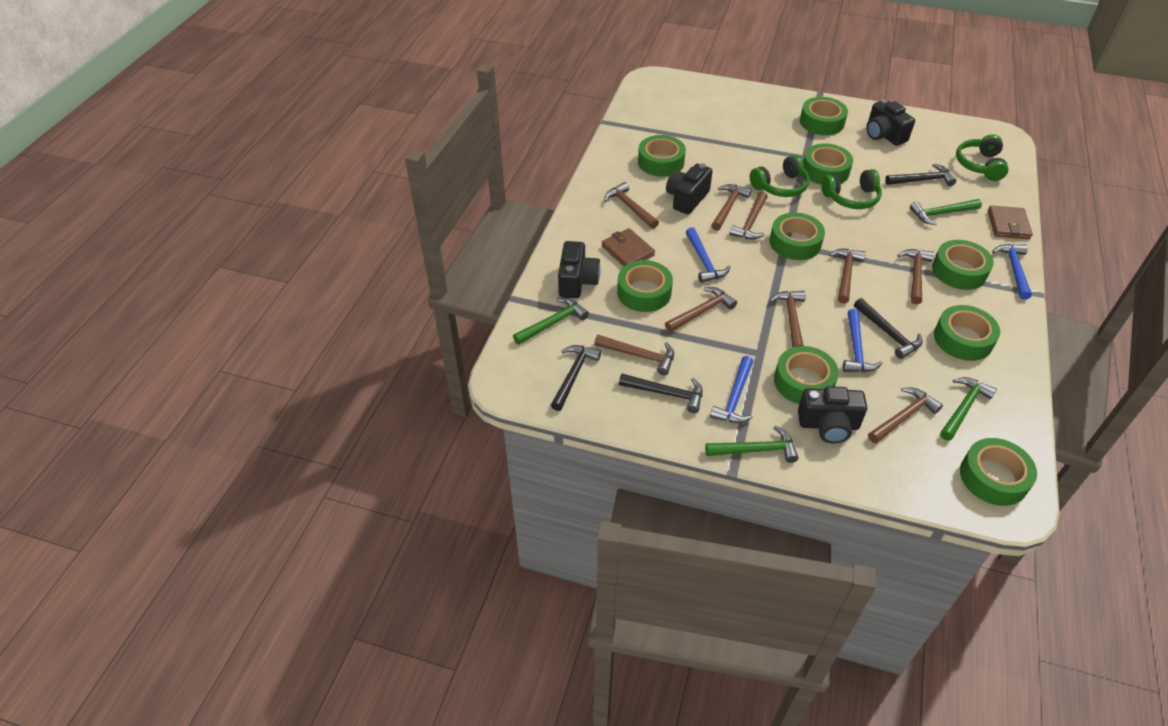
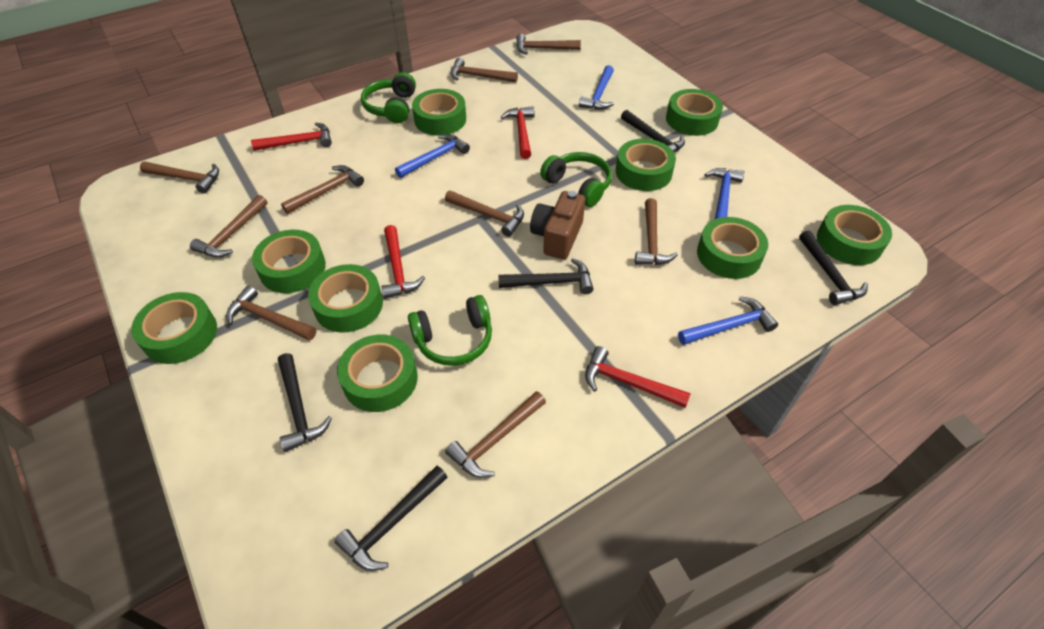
black camera: [558,241,601,298] [666,163,713,214] [798,386,867,444] [866,99,915,146] = 4 -> none = 0
black hammer: [551,345,601,411] [619,374,703,413] [854,298,923,359] [885,164,956,186] = 4 -> [278,353,332,452] [334,466,448,571] [498,258,593,294] [621,110,685,153] [799,230,868,305] = 5
brown camera: none = 0 -> [530,191,585,259] = 1
brown wallet: [602,228,655,266] [988,205,1033,239] = 2 -> none = 0
green hammer: [513,298,589,345] [705,426,799,463] [910,199,982,225] [940,377,997,441] = 4 -> none = 0
red hammer: none = 0 -> [251,123,332,151] [381,225,425,299] [501,106,535,159] [585,346,691,408] = 4

